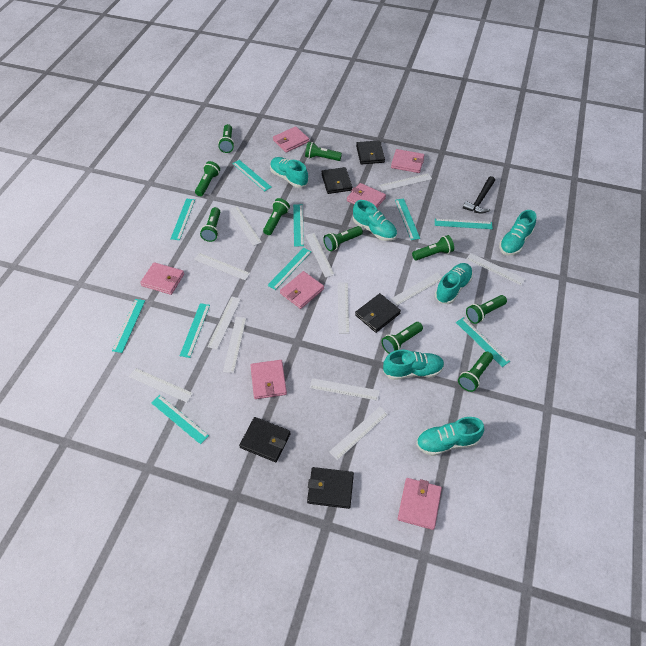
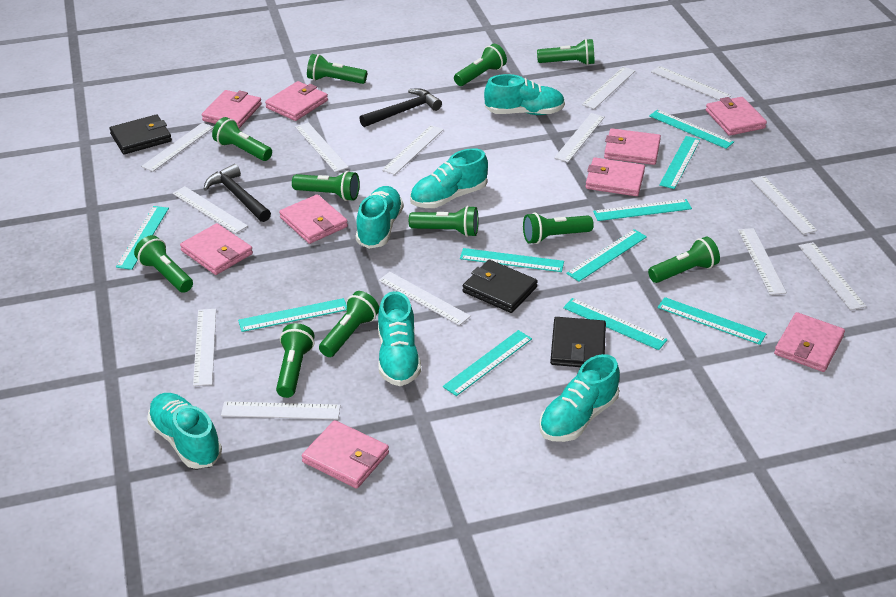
black hammer: [463,176,495,214] = 1 -> [204,164,271,222] [359,88,442,127] = 2
black wallet: [239,417,291,462] [307,467,354,509] [321,167,352,194] [355,293,401,333] [356,140,385,164] = 5 -> [109,114,172,154] [463,260,538,313] [550,317,606,367] = 3
green flashlight: [195,161,220,196] [200,207,220,242] [218,124,234,153] [263,198,290,235] [305,142,342,161] [323,226,363,251] [381,322,423,354] [412,235,454,261] [458,352,493,392] [466,295,507,324] = 10 -> [134,235,193,293] [212,117,272,161] [276,323,314,398] [292,171,360,201] [307,54,367,84] [319,291,379,357] [409,206,478,237] [454,44,507,86] [523,213,594,244] [537,39,594,65] [648,236,720,283] = 11
pink wallet: [140,262,184,295] [250,360,287,399] [273,126,309,153] [280,271,324,309] [347,183,386,208] [391,149,424,173] [398,478,442,530] = 7 -> [180,223,253,275] [202,90,262,128] [265,81,328,121] [279,194,348,244] [302,420,389,489] [585,158,645,196] [604,129,661,165] [706,97,767,136] [774,312,845,372] = 9
white ruler: [129,368,193,402] [194,253,251,280] [207,296,241,350] [223,317,246,373] [229,206,262,246] [305,233,335,278] [310,378,380,401] [329,407,388,460] [338,283,349,334] [379,173,432,191] [390,272,442,306] [466,253,526,286] = 12 -> [141,122,214,172] [172,186,248,234] [193,309,216,386] [221,401,340,419] [295,122,349,172] [378,272,471,326] [382,125,444,175] [554,113,605,162] [582,67,635,109] [651,66,731,100] [738,228,787,295] [751,176,817,234] [798,242,866,310] = 13

